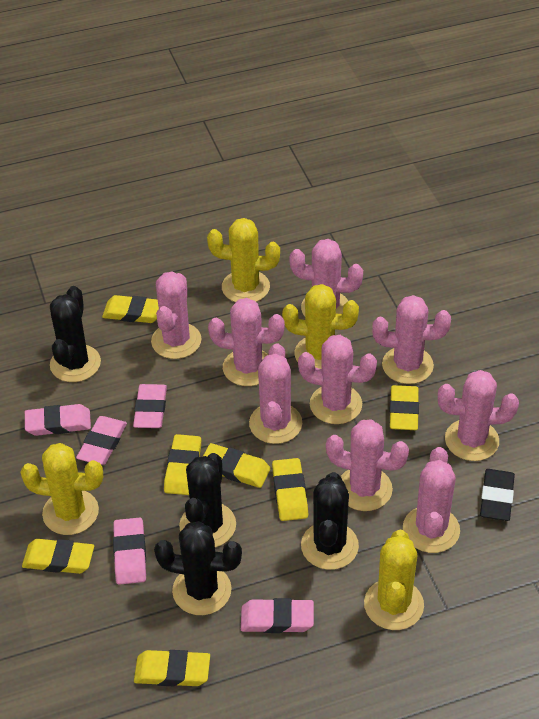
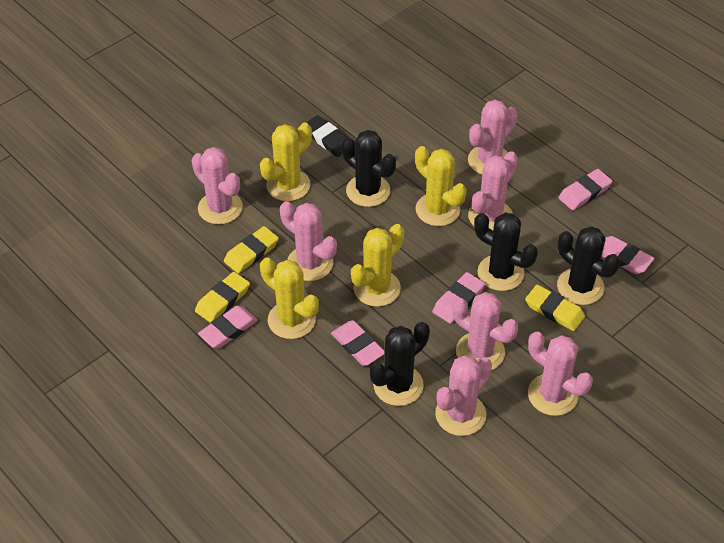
pink cactus: [151,271,201,359] [208,298,285,386] [249,344,302,444] [289,239,363,316] [298,335,377,424] [326,419,409,511] [372,295,451,384] [403,447,460,553] [438,370,519,461] = 9 -> [192,147,243,225] [280,201,337,281] [435,355,492,436] [453,292,518,370] [468,100,518,174] [468,151,518,230] [528,331,593,416] = 7
yellow eraser: [22,539,94,574] [102,295,159,323] [134,650,210,686] [164,434,201,495] [203,443,271,488] [272,458,308,521] [389,385,419,430] = 7 -> [195,272,250,323] [224,226,279,274] [525,285,585,331] = 3

